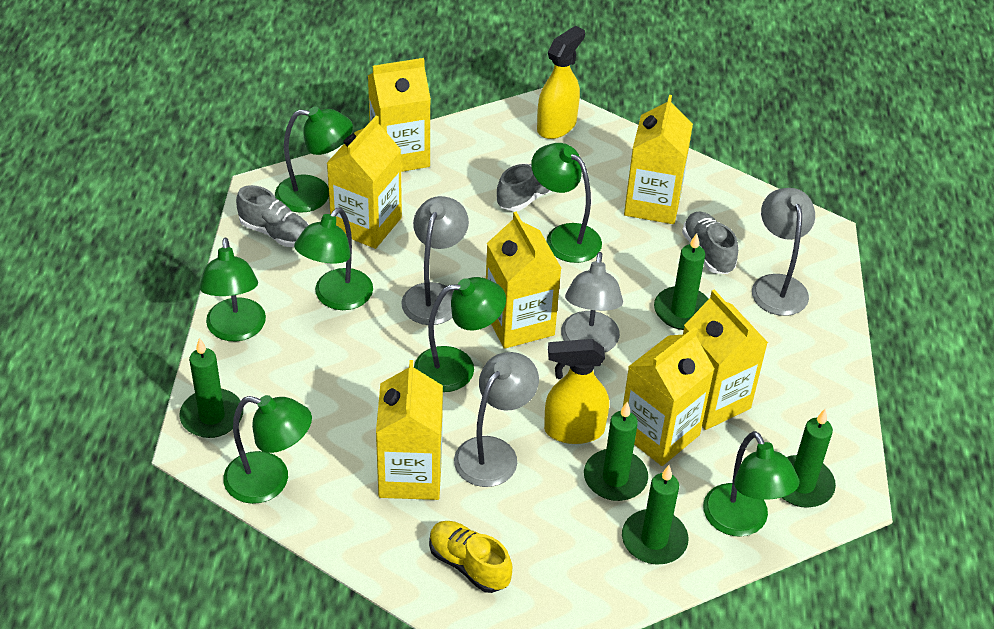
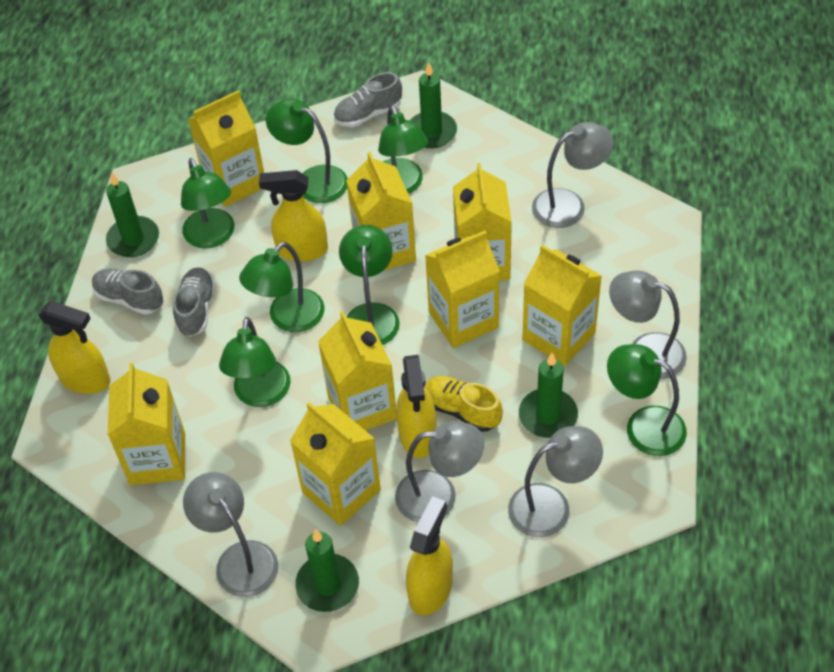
green candle: [180,338,243,438] [584,402,648,501] [622,465,688,565] [654,233,709,330] [782,409,836,508] = 5 -> [106,172,159,257] [295,529,359,612] [410,62,457,148] [519,353,578,438] = 4
grey lamp: [401,196,469,325] [454,352,539,487] [561,252,623,352] [752,188,815,316] = 4 -> [183,472,278,597] [395,421,484,523] [508,426,603,537] [532,122,613,228] [609,270,687,379] = 5
yellow carton: [327,116,402,249] [368,58,431,172] [376,360,443,500] [486,212,562,349] [623,327,714,466] [624,95,693,224] [683,290,768,430] = 7 -> [107,363,185,485] [188,90,264,207] [290,402,381,526] [318,311,397,431] [346,152,416,270] [425,231,500,348] [453,163,512,281] [522,245,602,366] = 8
yellow spray bottle: [537,26,585,139] [544,339,609,444] = 2 -> [39,301,111,394] [259,170,328,262] [396,355,437,458] [406,496,453,615] = 4

